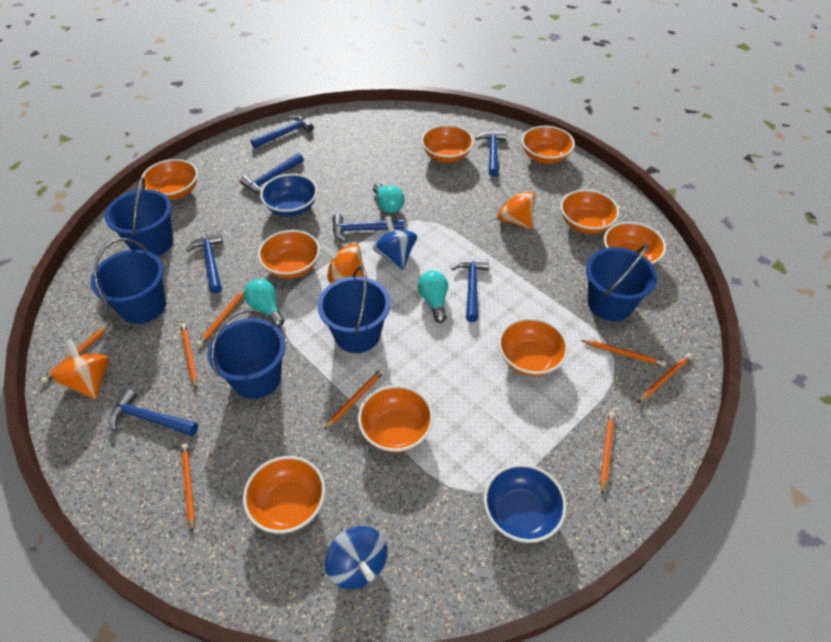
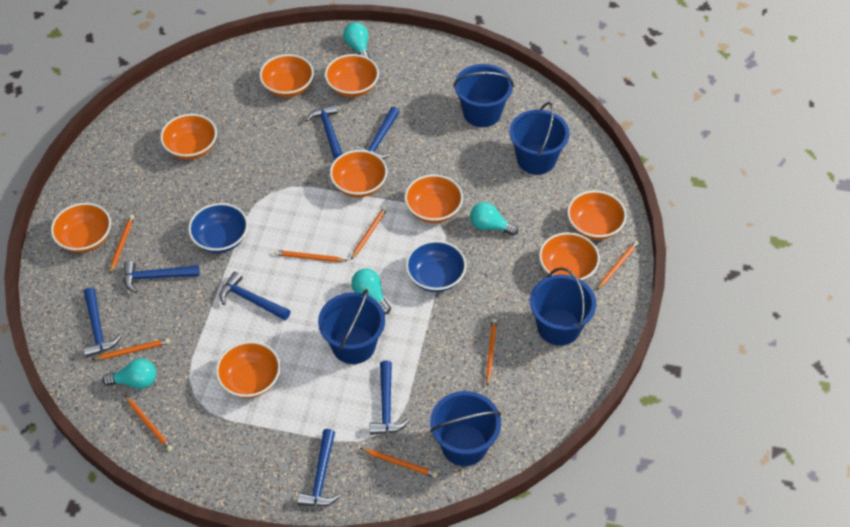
blue spinning top: [325,526,387,589] [373,216,417,270] = 2 -> none = 0
orange spinning top: [53,339,109,400] [320,243,367,283] [497,184,535,229] = 3 -> none = 0
turquoise light bulb: [244,279,284,327] [373,183,405,213] [418,271,448,323] = 3 -> [102,358,156,389] [343,22,370,58] [351,268,391,315] [470,202,518,236] = 4

